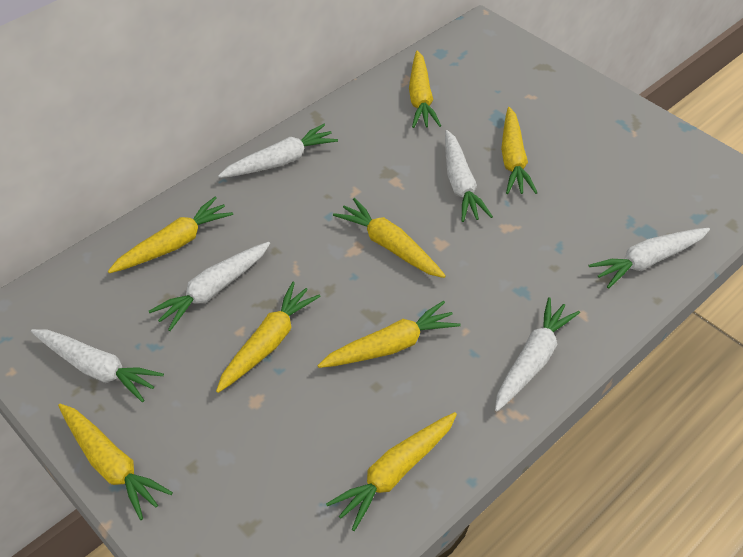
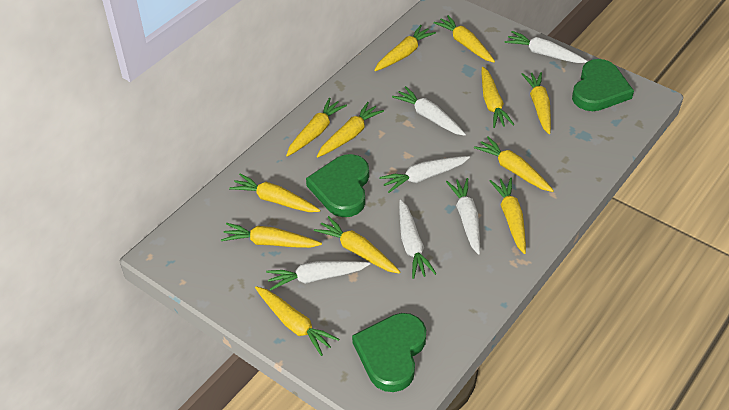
green heart: none = 0 -> [306,154,369,217] [352,313,426,392] [572,59,634,111] = 3
yellow carrot: [58,404,173,520] [108,197,233,273] [216,282,321,393] [318,301,460,368] [326,412,457,531] [333,198,446,278] [409,51,441,128] [501,107,538,194] = 8 -> [221,223,322,248] [229,173,321,212] [255,286,339,356] [286,98,347,157] [314,216,400,274] [317,102,384,157] [374,25,436,71] [433,15,495,62] [474,136,554,192] [482,67,514,128] [490,177,526,254] [522,72,551,134] = 12

